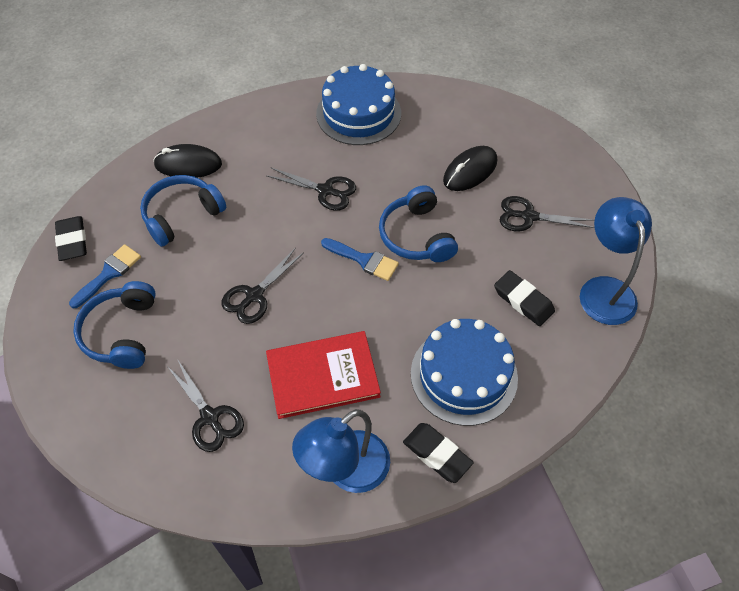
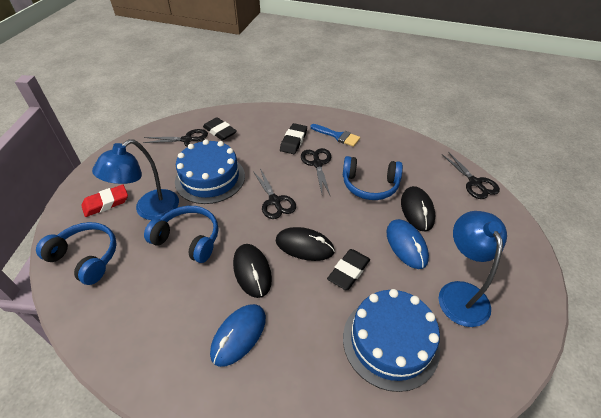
black mouse: [153,144,222,178] [443,146,497,191] = 2 -> [233,244,272,298] [276,227,335,261] [401,186,435,232] = 3
blue brush: [69,244,141,308] [321,238,399,281] = 2 -> [310,124,360,147] = 1
blue mouse: none = 0 -> [210,304,266,367] [386,219,429,269] = 2
red book: [266,331,381,419] = 1 -> none = 0
red eraser: none = 0 -> [81,185,128,217] = 1

